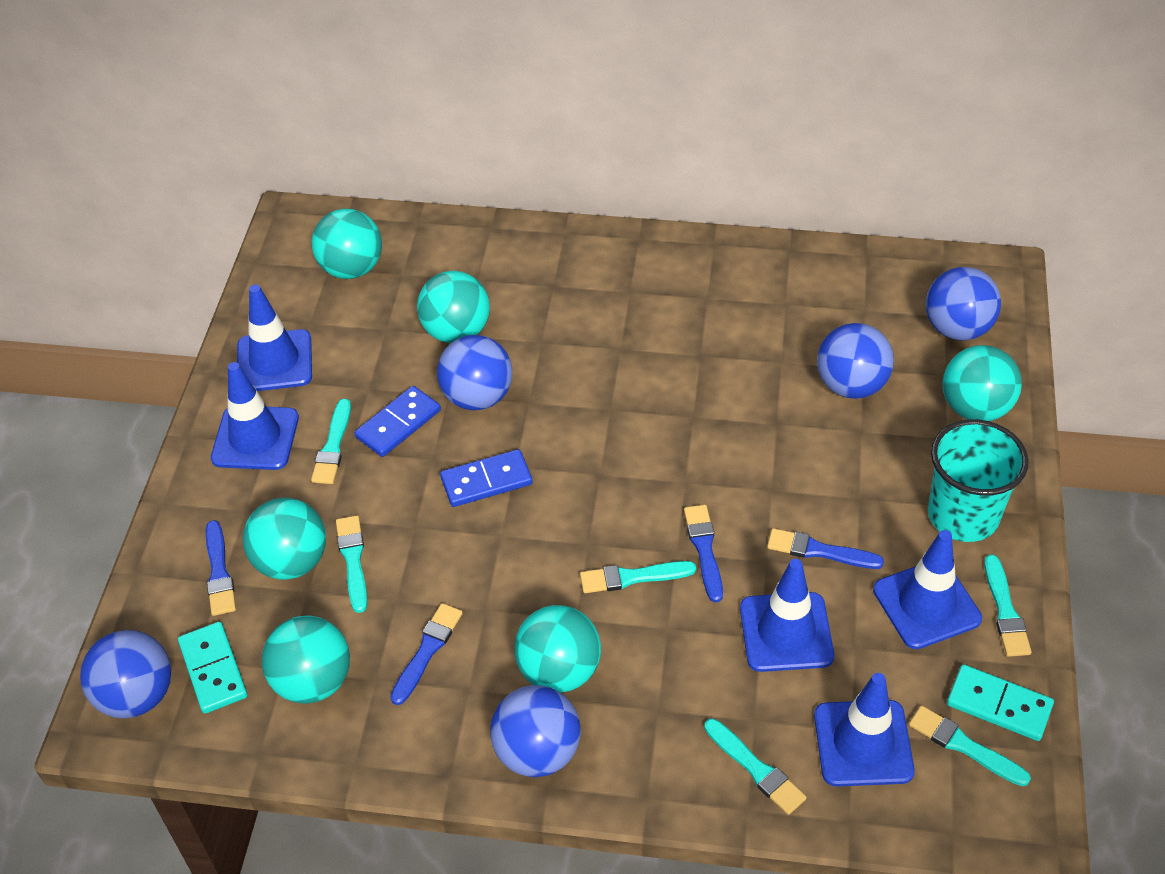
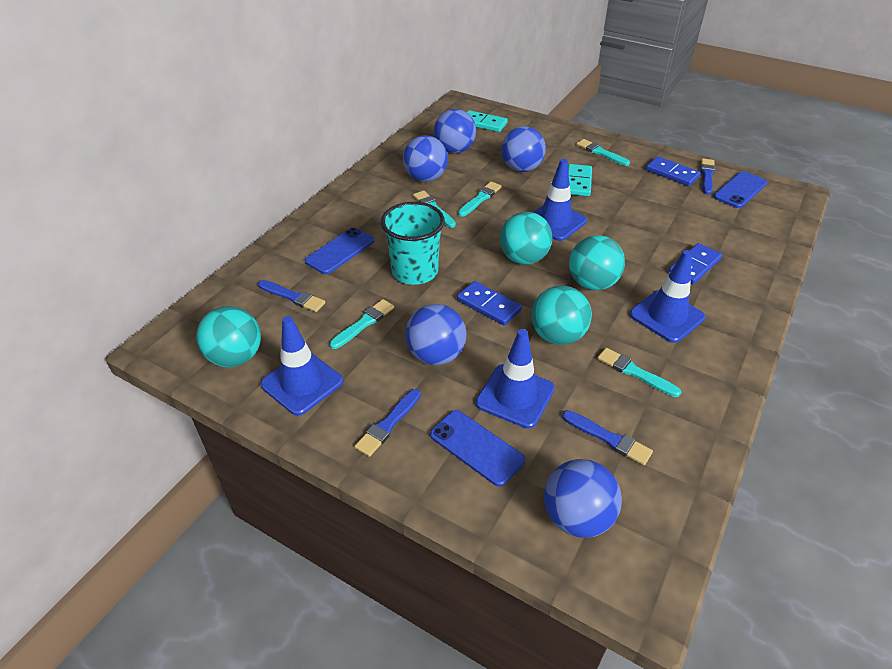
blue domino: [355,386,441,457] [440,449,533,507] = 2 -> [457,281,522,326] [646,156,701,186] [669,243,722,285] = 3
blue phone: none = 0 -> [305,228,374,274] [430,410,525,487] [713,171,767,208] = 3
blue traffic cone: [211,362,299,470] [237,285,312,391] [740,559,834,672] [814,673,915,786] [873,530,982,649] = 5 -> [261,316,343,416] [476,329,555,429] [533,159,587,241] [630,250,705,343] = 4
turquoise ball: [243,497,326,580] [262,615,350,704] [312,209,382,279] [417,271,490,343] [514,605,601,693] [942,345,1022,421] = 6 -> [196,306,261,368] [500,212,552,265] [531,285,592,345] [569,235,625,290] = 4
turquoise brush: [311,399,351,484] [336,515,367,613] [580,561,696,593] [704,718,807,815] [909,706,1031,786] [984,554,1032,657] = 6 -> [330,299,394,349] [413,190,456,228] [458,181,502,217] [576,139,630,166] [597,348,681,397] = 5

